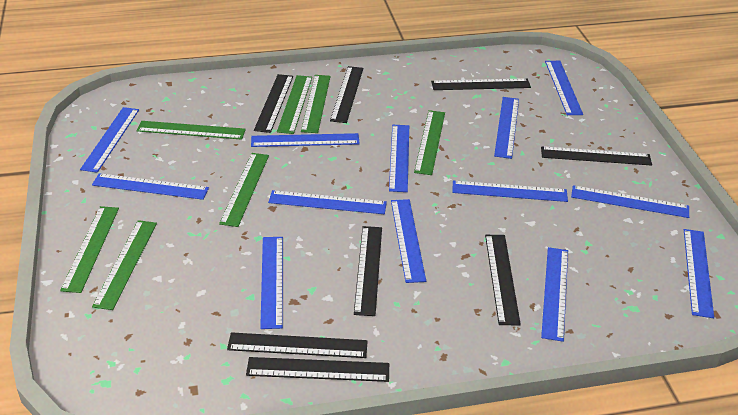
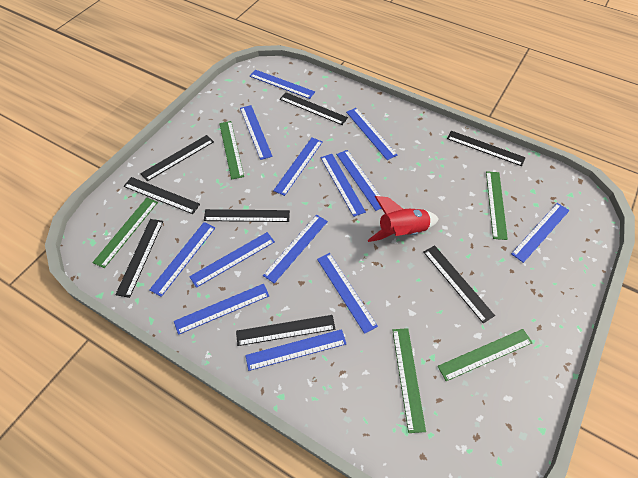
green ruler: [60,206,119,293] [92,220,157,310] [137,121,246,140] [219,153,269,227] [277,75,312,134] [301,75,330,133] [414,110,445,175] = 7 -> [92,198,158,268] [219,121,244,180] [392,328,426,433] [438,329,532,381] [486,171,508,240] = 5
red rocket: none = 0 -> [368,196,439,242] = 1

